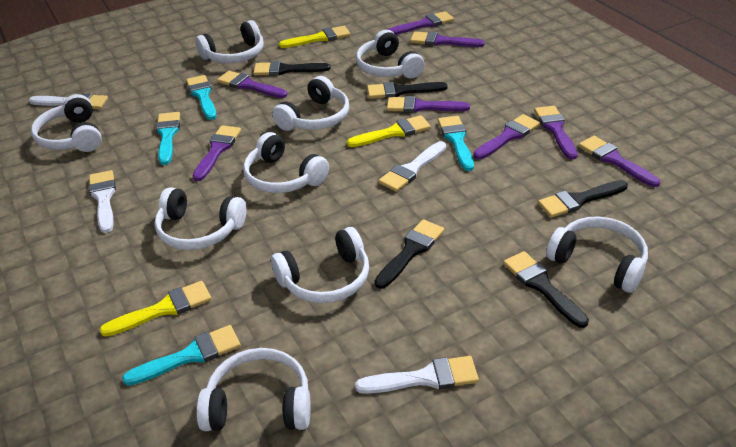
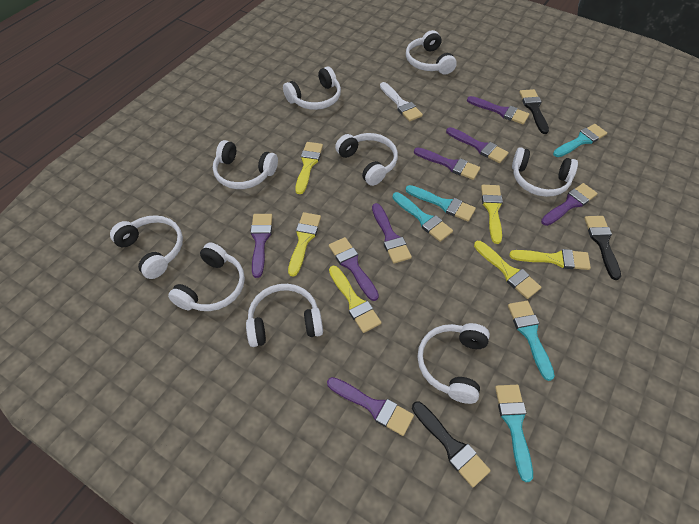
black brush: [254,61,330,76] [367,82,448,99] [375,219,444,289] [503,251,589,328] [538,180,628,218] = 5 -> [412,401,491,487] [519,89,549,134] [584,216,621,280] = 3
turquoise brush: [122,325,241,386] [156,112,180,165] [186,75,217,120] [438,116,474,171] = 4 -> [392,192,453,242] [406,185,476,221] [495,385,533,482] [508,301,555,381] [553,124,607,157] = 5
white brush: [29,93,108,109] [89,170,116,233] [355,356,479,394] [378,141,446,192] = 4 -> [380,82,423,121] = 1
yellow brush: [100,281,212,337] [279,26,350,48] [347,115,431,147] = 3 -> [288,212,321,277] [295,142,323,194] [329,266,382,333] [474,241,541,299] [481,185,503,244] [509,249,591,270] = 6

